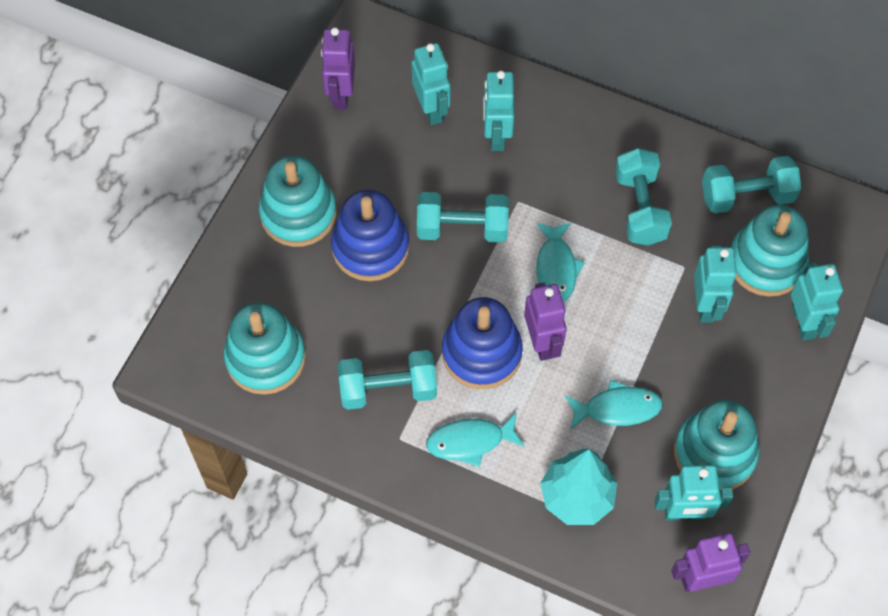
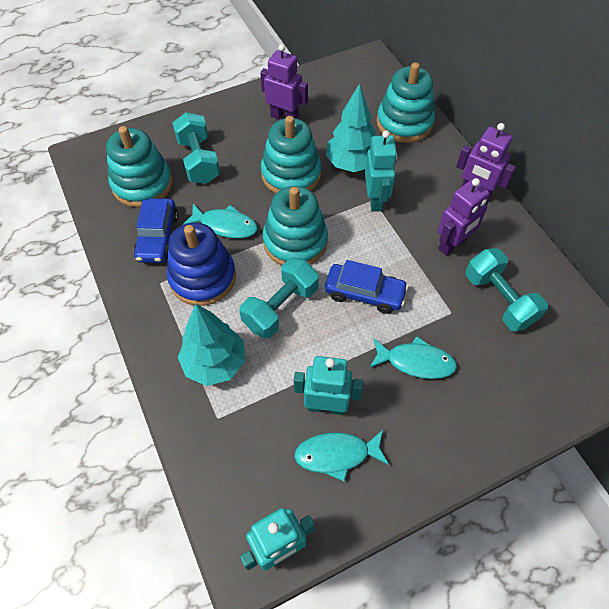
blue car: none = 0 -> [133,198,178,263] [325,260,408,314] = 2
blue stacking toy: [331,190,409,281] [442,297,523,389] = 2 -> [167,222,236,306] = 1
turquoise dumbbell: [338,350,437,410] [417,192,509,243] [615,148,672,245] [702,156,801,213] = 4 -> [172,112,220,184] [239,258,319,339] [466,248,548,332] = 3
turquoise robot: [412,43,450,125] [483,71,514,151] [655,465,733,521] [694,245,737,323] [791,262,843,341] = 5 -> [240,508,315,571] [294,356,364,415] [365,131,397,212] = 3
turquoise tree: [540,449,617,525] = 1 -> [178,304,245,386] [326,83,376,172] = 2

